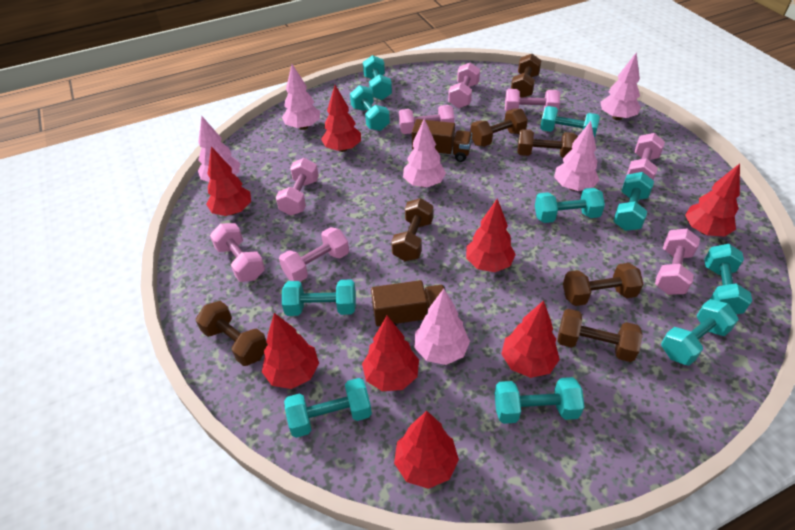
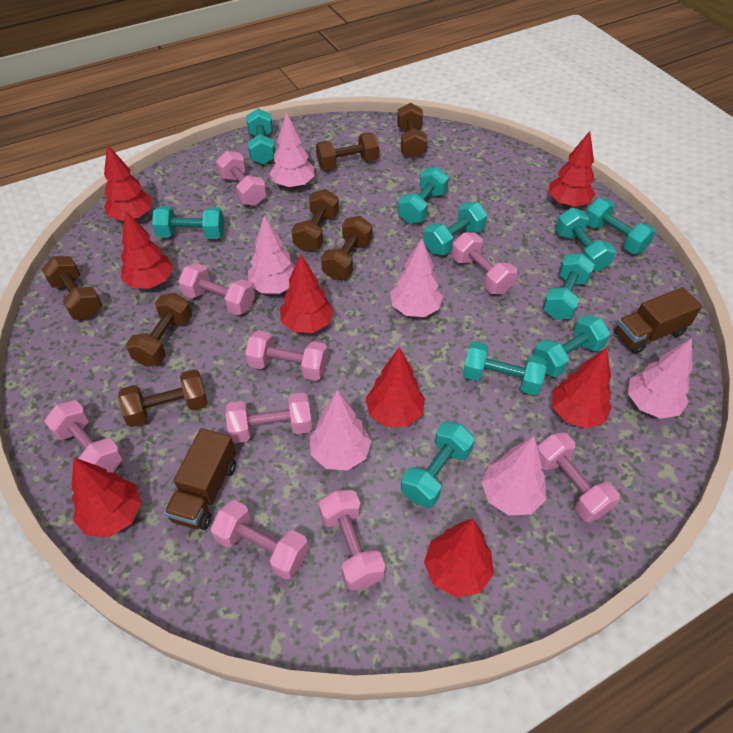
pink dumbbell: [210,223,265,282] [276,158,319,216] [279,227,349,282] [399,105,454,134] [448,62,480,108] [505,89,560,111] [626,133,665,180] [655,228,700,295] = 8 -> [44,400,123,472] [178,263,255,315] [211,500,309,580] [216,151,267,206] [226,392,312,443] [245,330,328,381] [319,490,385,590] [452,233,517,294] [538,432,620,522] = 9

